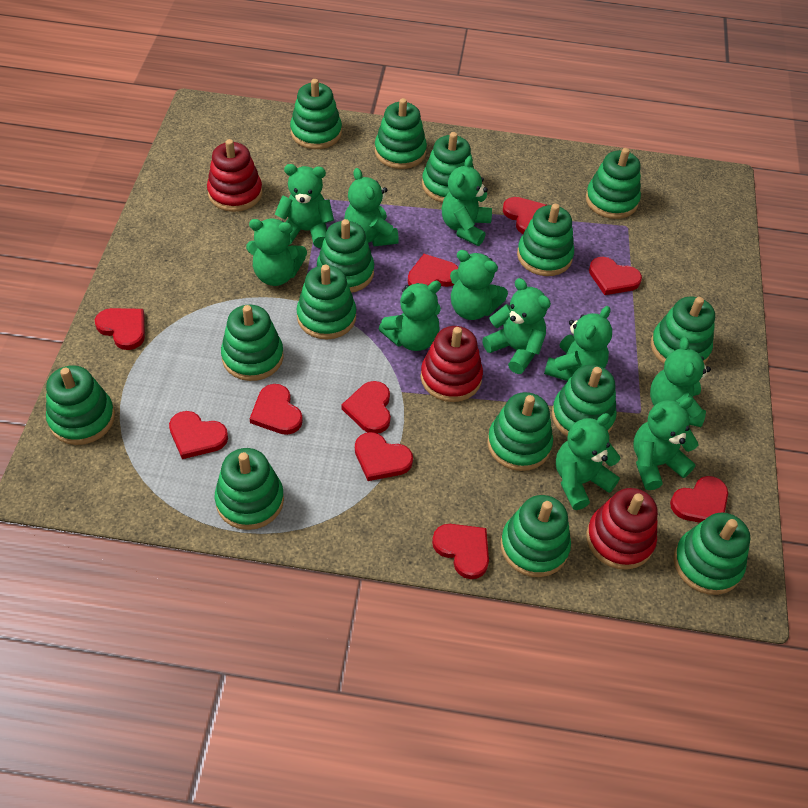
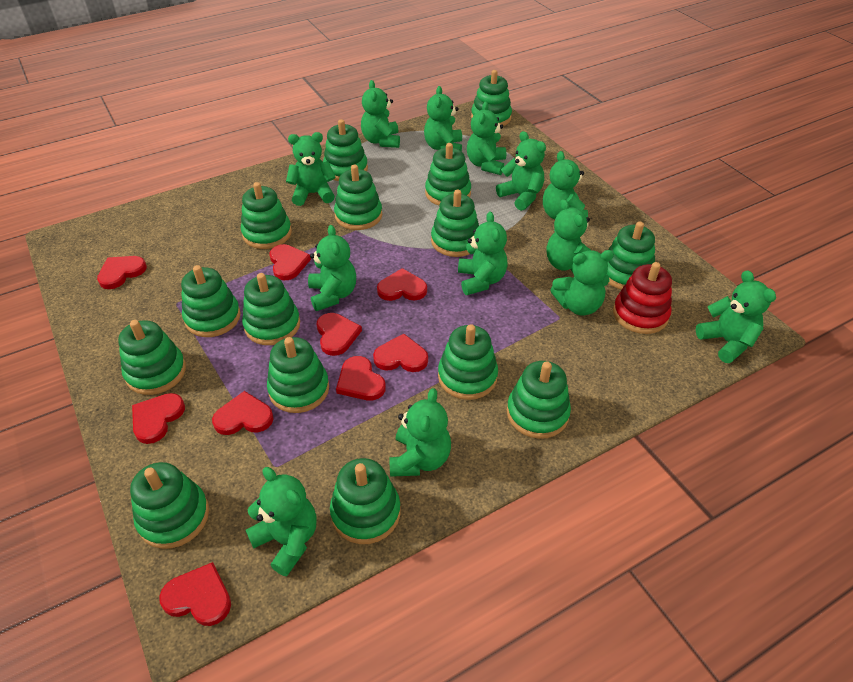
green teddy bear: [246,219,307,286] [275,164,334,248] [344,168,399,246] [379,281,441,351] [441,156,492,246] [450,250,508,320] [482,278,551,374] [544,306,612,381] [556,413,621,510] [633,397,698,490] [650,337,711,427] = 11 -> [246,467,317,576] [286,132,336,206] [308,225,356,311] [361,80,400,148] [389,388,451,477] [424,86,462,152] [458,211,508,295] [467,101,506,175] [496,131,546,211] [543,151,588,219] [547,199,590,273] [551,250,614,316] [696,270,776,363] = 13
red heart: [95,308,145,350] [169,411,228,459] [250,384,303,435] [341,381,391,433] [355,432,413,481] [408,254,458,287] [432,524,489,579] [503,197,547,234] [589,257,642,295] [670,476,728,523] = 10 -> [97,256,147,289] [132,393,185,444] [159,562,231,626] [212,391,274,435] [269,244,311,280] [316,313,362,356] [336,356,386,401] [373,334,428,372] [377,268,427,301] = 9
red stacking toy: [207,139,262,212] [421,326,483,402] [586,488,658,570] = 3 -> [613,262,672,334] = 1

